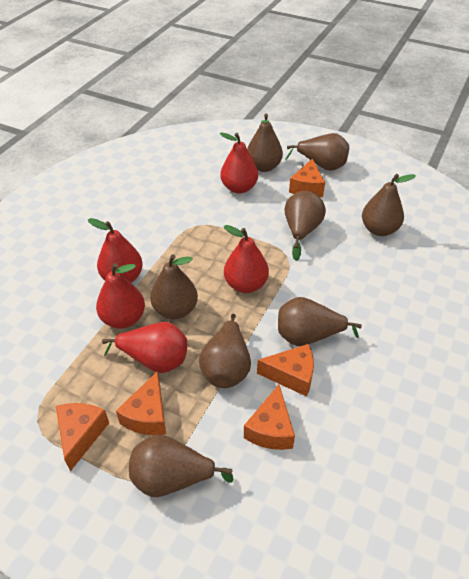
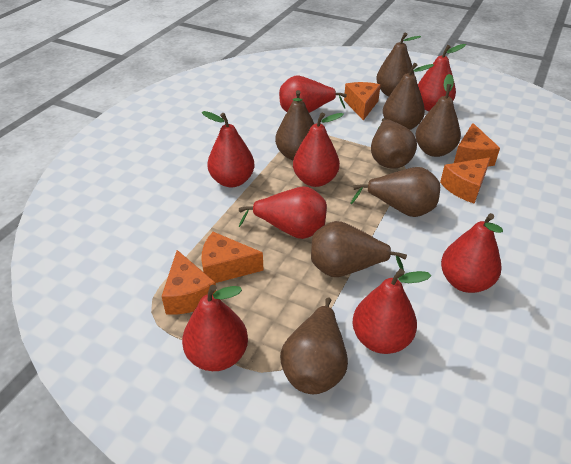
red pear: [88,218,143,283] [96,263,145,329] [102,322,187,373] [220,132,258,193] [223,225,269,293] = 5 -> [182,285,248,371] [202,111,254,187] [239,186,327,239] [279,76,347,113] [293,112,344,187] [352,269,431,354] [418,44,466,111] [441,213,503,293] = 8

